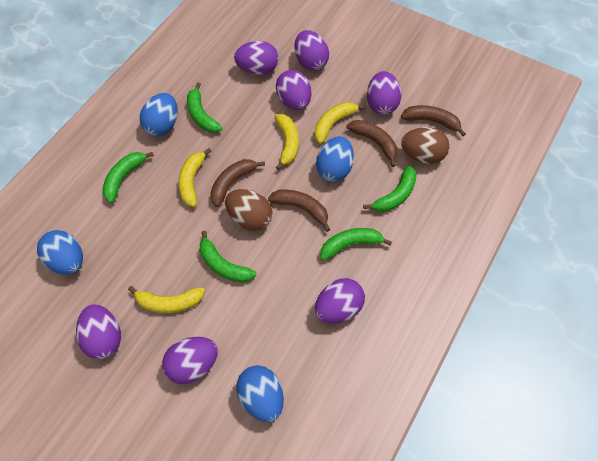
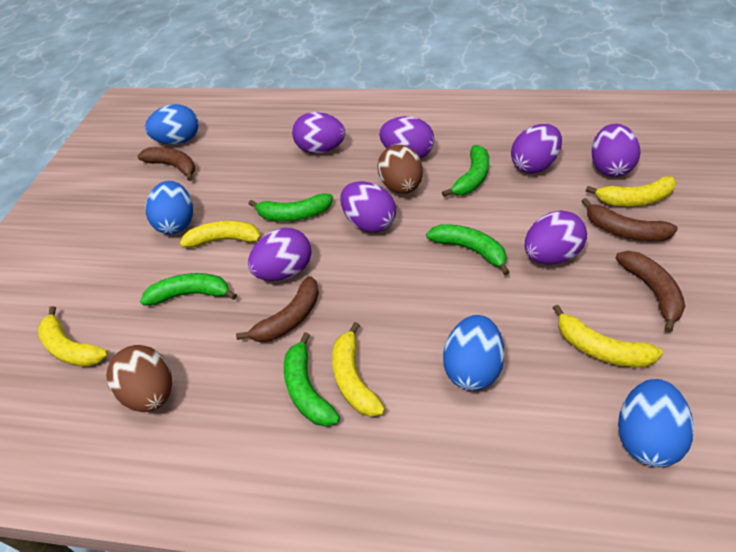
yellow banana: [128,286,205,313] [178,148,211,207] [275,114,299,170] [314,102,366,144] = 4 -> [38,306,108,367] [180,221,262,248] [332,322,385,417] [553,305,663,367] [586,176,677,206] = 5

